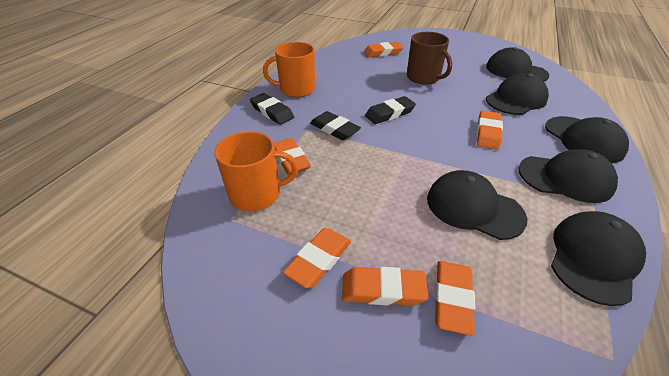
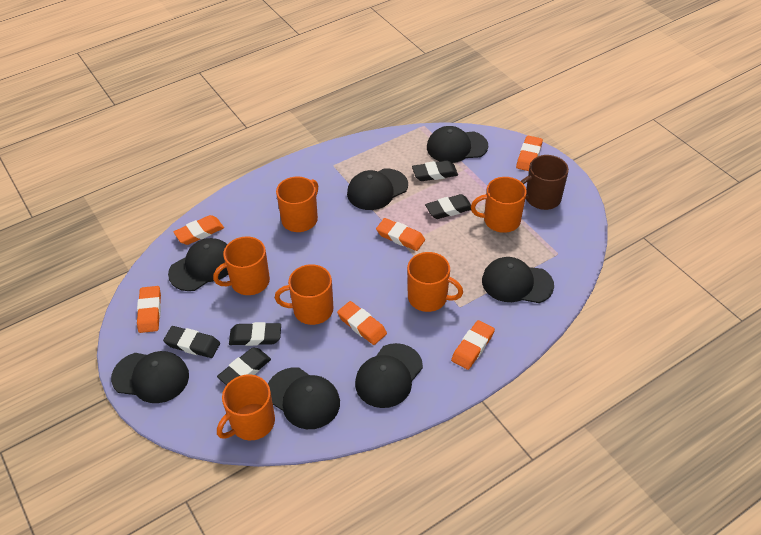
black cap: [427,170,527,240] [486,47,549,81] [486,73,549,115] [518,149,618,203] [545,116,629,163] [551,211,646,306] = 6 -> [111,351,189,403] [168,238,228,291] [268,367,340,429] [347,169,408,210] [355,343,423,408] [427,126,488,163] [482,257,554,303] = 7
black eraser: [250,93,294,125] [310,111,361,140] [365,96,416,124] = 3 -> [163,326,220,358] [217,348,271,385] [229,322,281,346] [412,160,458,181] [425,194,471,219] = 5
orange mug: [214,131,298,211] [263,42,315,97] = 2 -> [213,236,270,295] [217,374,275,440] [275,264,333,325] [276,177,318,232] [407,252,463,312] [471,177,527,233] = 6

